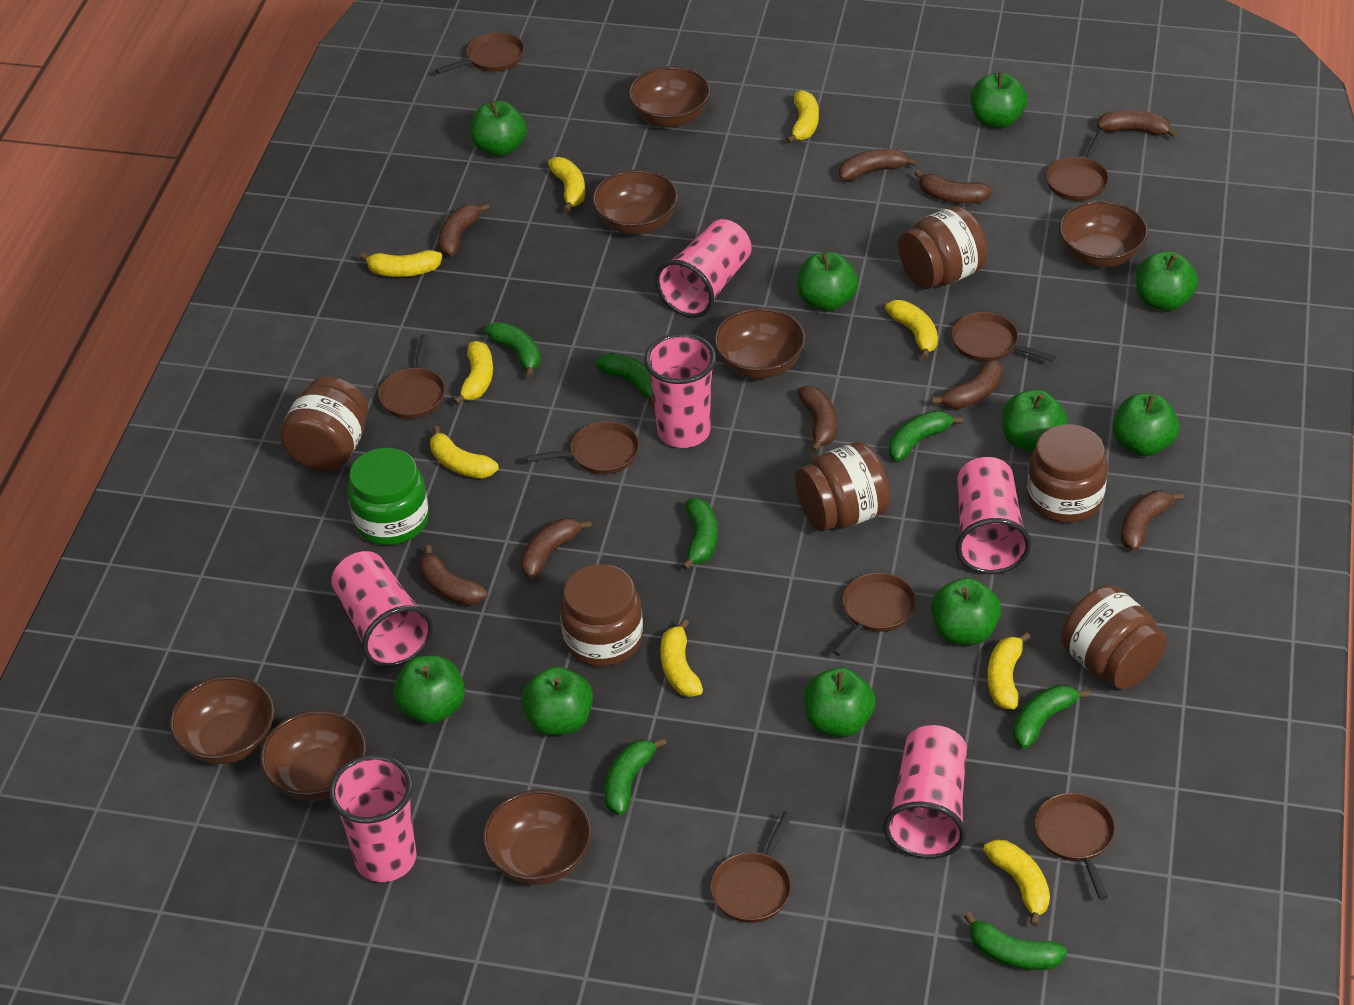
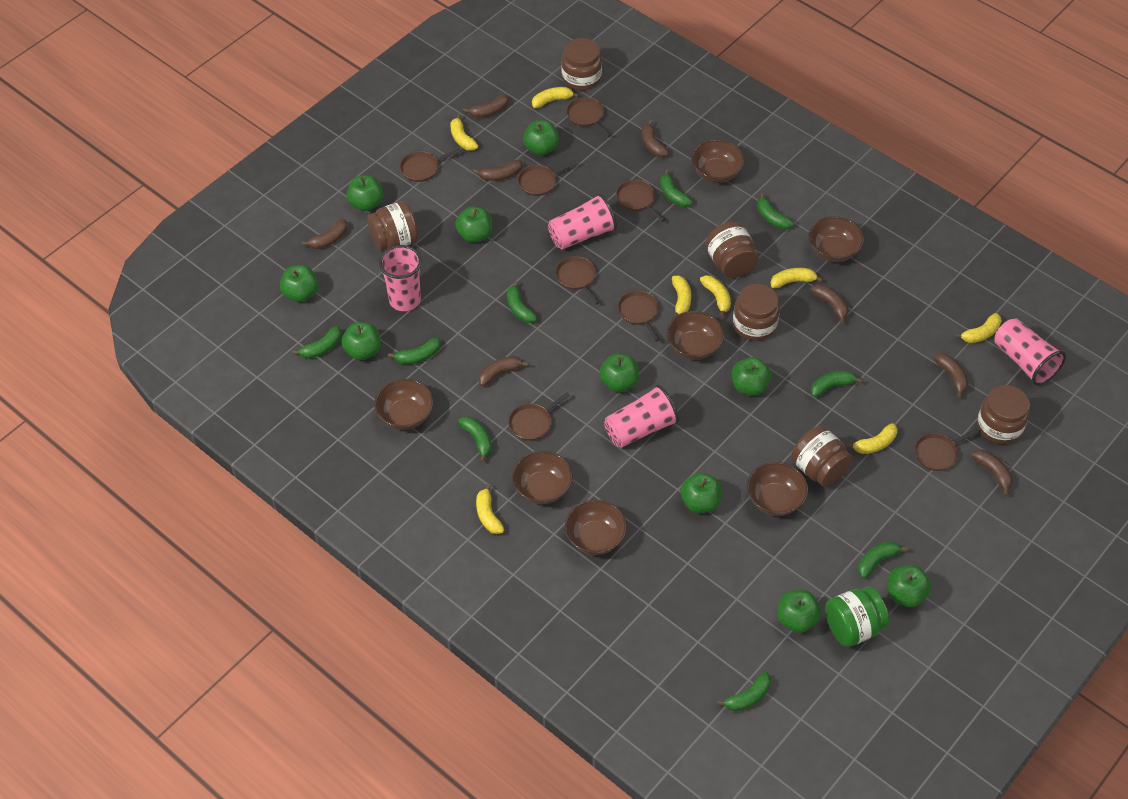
brown banana: [419,545,487,605] [438,203,490,256] [520,518,592,578] [797,386,837,453] [839,149,917,181] [914,170,992,204] [932,359,1003,409] [1097,110,1178,138] [1121,491,1184,551] = 9 -> [302,219,348,249] [463,94,509,118] [473,160,522,181] [478,356,529,386] [642,120,669,157] [810,284,848,324] [934,353,968,399] [971,450,1013,496] = 8
green banana: [485,322,541,378] [595,353,654,406] [604,737,666,815] [681,498,718,570] [889,410,963,461] [964,912,1067,970] [1013,685,1090,749] = 7 -> [293,326,341,359] [388,337,441,364] [458,416,492,462] [507,281,537,323] [660,170,692,207] [717,672,771,711] [757,193,794,230] [811,371,863,397] [858,541,908,578] = 9
pink cup: [329,754,417,882] [331,551,434,668] [644,333,716,448] [655,219,752,318] [883,725,967,859] [956,457,1031,574] = 6 -> [379,245,422,311] [548,193,617,249] [604,385,679,448] [994,318,1066,386] = 4
yellow banana: [359,250,442,277] [430,426,499,478] [453,341,493,405] [548,157,585,212] [660,619,703,697] [786,90,819,144] [885,300,938,359] [983,839,1050,926] [987,632,1031,709] = 9 -> [451,114,478,151] [476,484,504,534] [532,87,579,108] [672,276,691,318] [700,275,731,317] [771,268,823,288] [847,423,897,454] [955,313,1001,343] = 8

